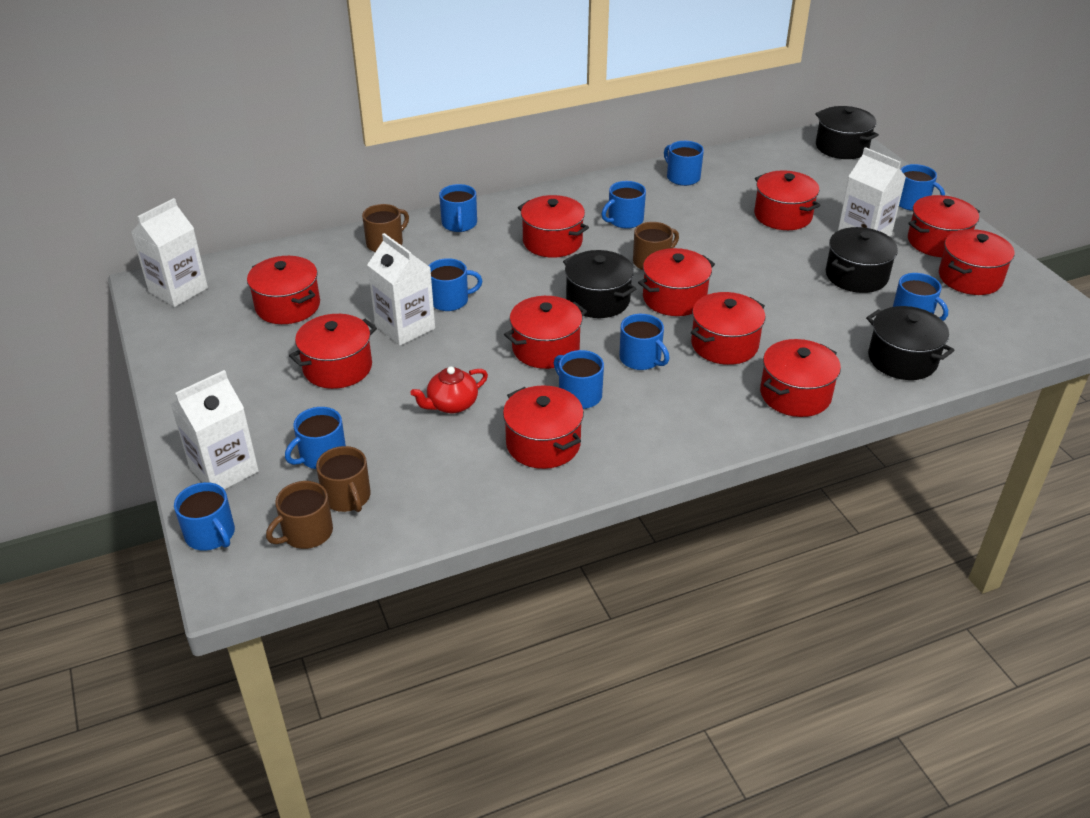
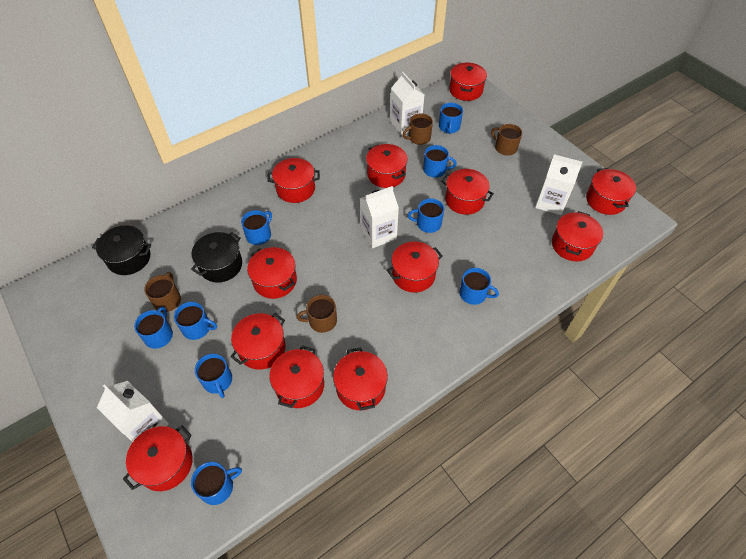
black pot: [563,250,636,318] [815,106,879,159] [826,227,898,293] [866,306,955,380] = 4 -> [92,225,151,275] [191,232,242,283] = 2
blue mug: [174,482,235,551] [285,407,346,469] [428,258,482,311] [439,184,477,232] [554,350,604,409] [602,181,646,229] [619,314,670,370] [664,141,704,186] [893,273,948,321] [899,164,945,211] = 10 -> [134,307,173,349] [174,302,217,340] [191,462,242,505] [195,354,232,398] [241,210,272,245] [408,198,444,233] [423,145,457,177] [439,103,463,134] [459,268,499,305] = 9
red pot: [247,256,320,324] [289,314,377,389] [503,385,584,469] [504,296,587,369] [518,195,589,258] [638,248,715,316] [691,292,765,365] [754,170,821,230] [760,339,841,417] [908,195,980,257] [939,229,1014,295] = 11 -> [123,425,193,491] [230,313,286,370] [247,247,297,299] [268,158,320,203] [269,346,324,408] [333,347,388,411] [366,144,408,188] [387,242,442,292] [442,169,494,215] [449,63,487,101] [552,211,603,261] [586,168,636,215] = 12
red teapot: [410,366,488,413] = 1 -> none = 0

